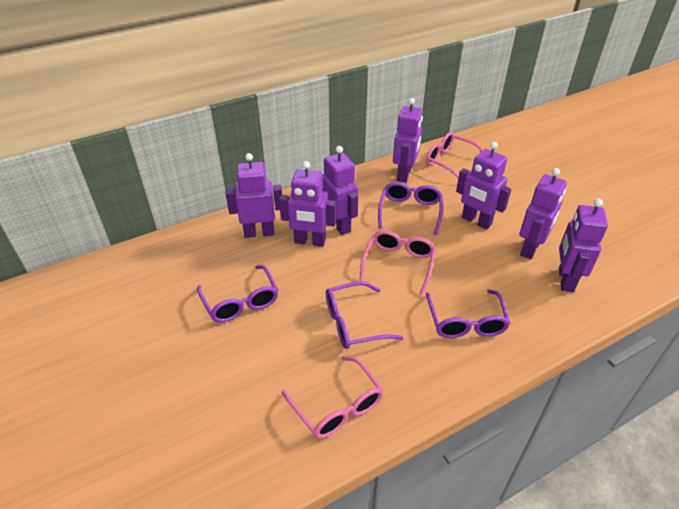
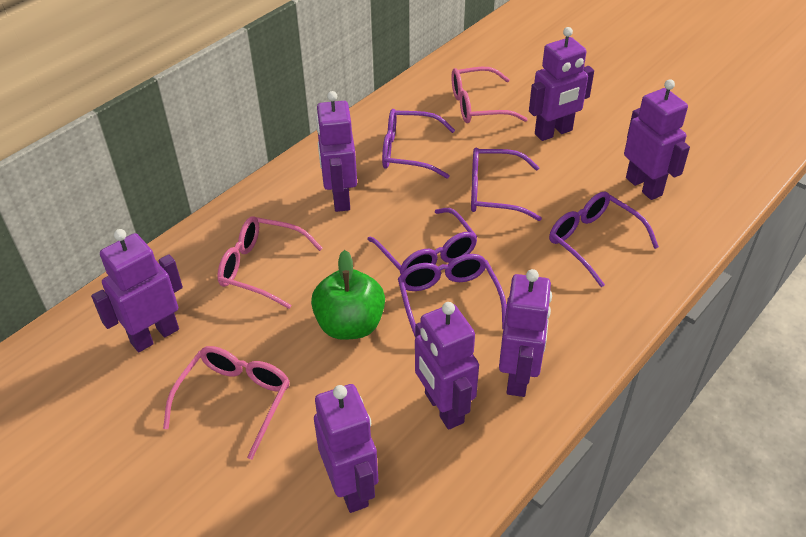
green apple: none = 0 -> [311,250,385,340] = 1
purple glasses: [197,265,278,322] [326,281,404,349] [378,182,443,235] [426,289,510,338] = 4 -> [367,208,478,274] [382,109,455,179] [398,254,507,336] [471,148,542,221] [549,191,659,287] = 5

